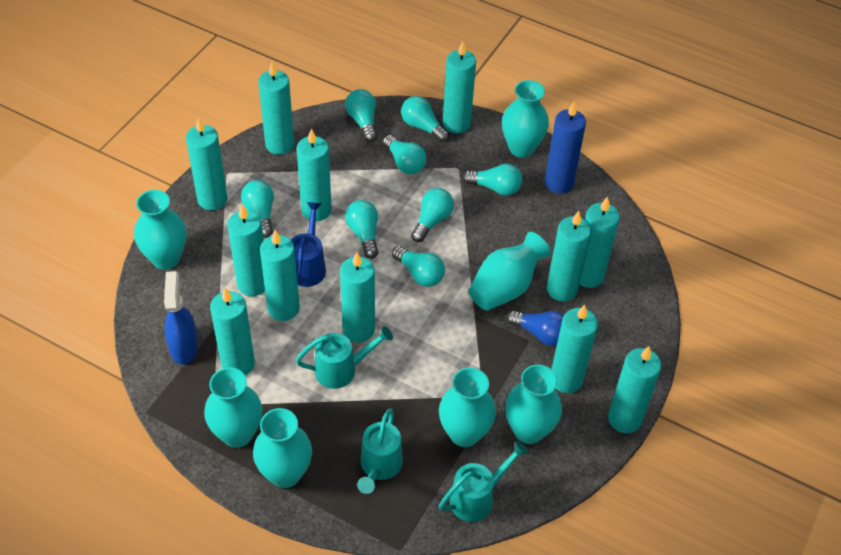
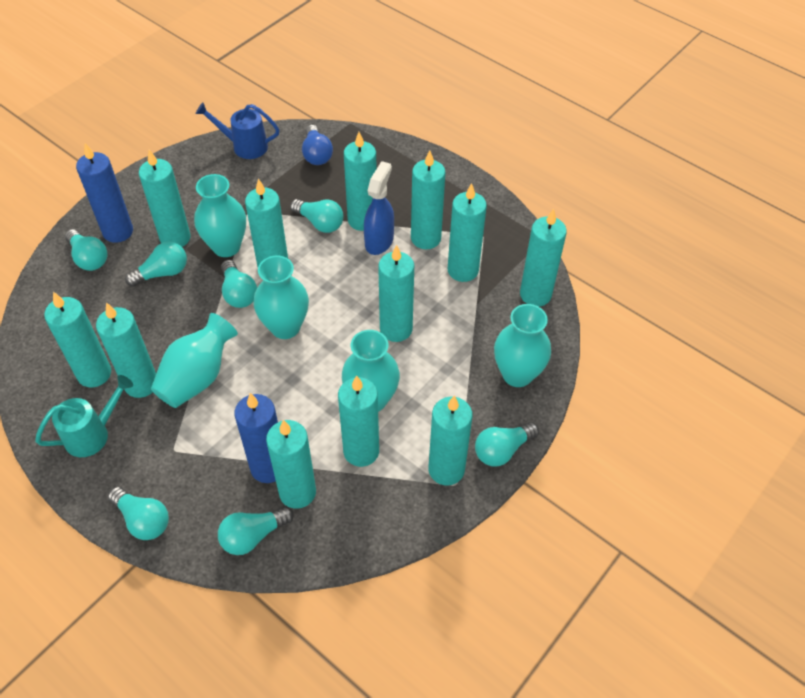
blue candle: [545,101,586,194] = 1 -> [76,143,133,243] [234,393,278,483] = 2
turquoise light bulb: [241,180,274,238] [345,89,377,142] [345,200,378,259] [383,135,426,174] [392,246,445,287] [401,96,449,142] [411,188,454,242] [462,164,523,196] = 8 -> [65,229,107,271] [108,487,169,540] [125,241,187,287] [218,507,294,555] [221,260,257,308] [290,199,343,233] [475,422,539,467] = 7
turquoise vase: [134,190,187,270] [204,368,263,448] [253,408,312,488] [439,368,496,447] [468,232,551,311] [502,80,549,158] [505,364,562,444] = 7 -> [151,313,238,408] [194,174,246,257] [254,256,309,339] [342,330,400,412] [494,304,551,387] = 5
turquoise watering can: [296,326,393,389] [357,408,403,494] [439,441,529,522] = 3 -> [35,375,133,457] = 1

